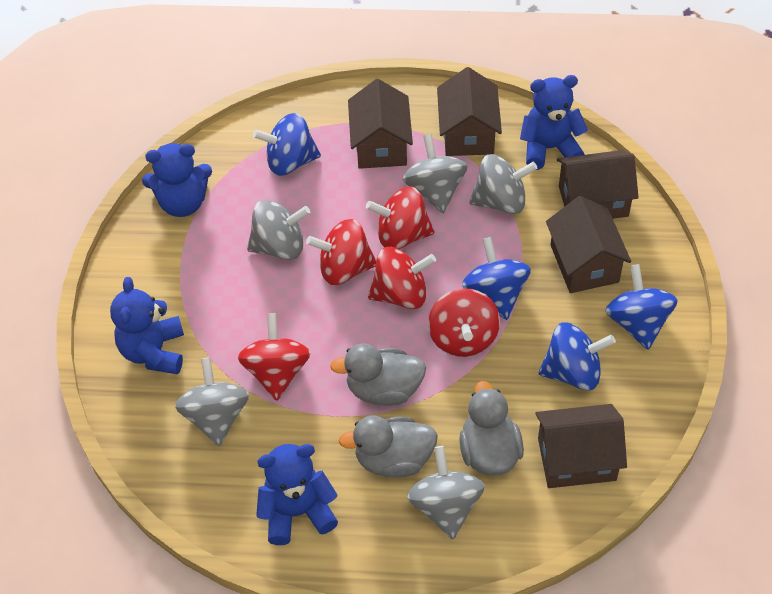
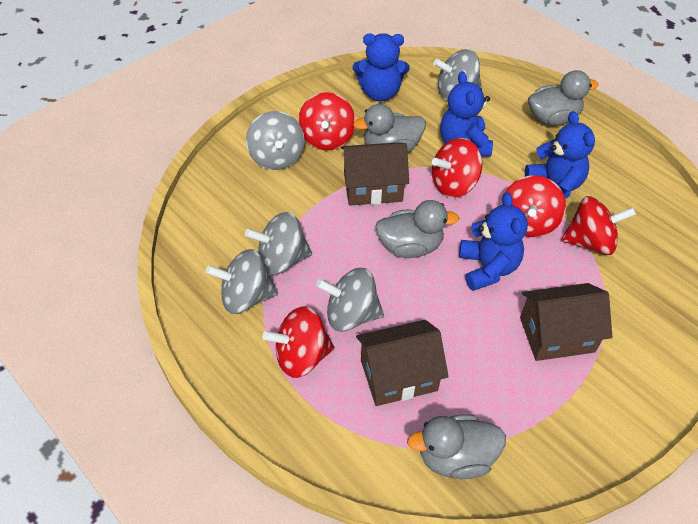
blue spinning top: [253,113,321,176] [462,237,531,320] [539,322,616,390] [605,264,678,350] = 4 -> none = 0
brown house: [348,79,413,169] [437,67,502,156] [535,404,627,488] [546,196,631,293] [557,150,639,219] = 5 -> [341,142,409,206] [356,320,449,406] [520,283,612,361] = 3
grey duck: [330,343,426,406] [338,416,438,478] [459,381,524,475] = 3 -> [353,104,426,152] [375,200,460,258] [407,414,506,479] [528,70,599,125] = 4

